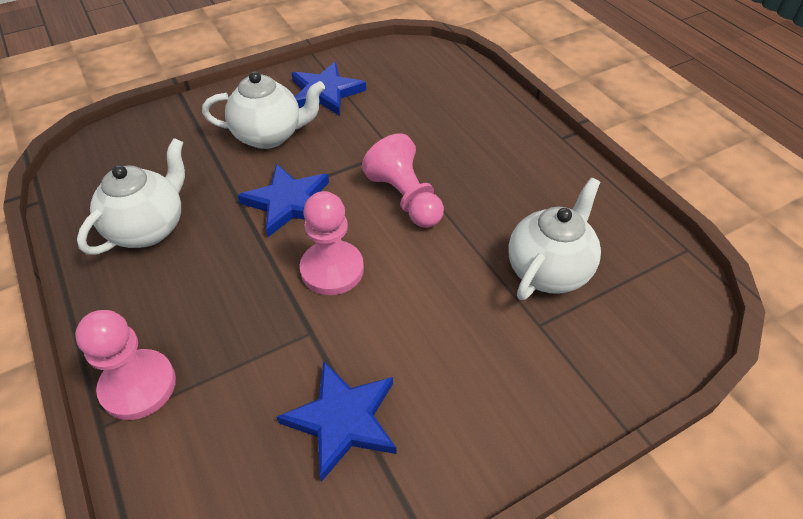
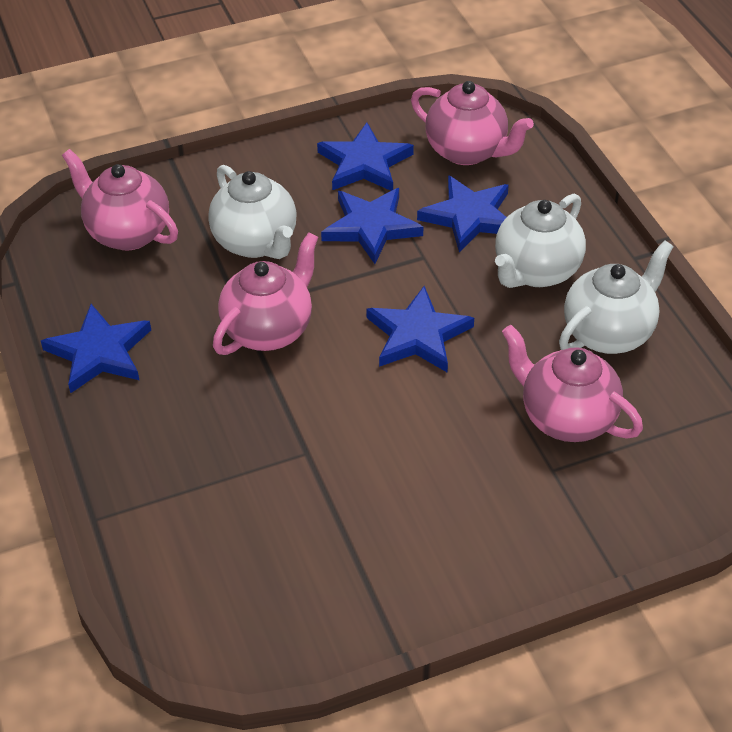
blue star: [237,163,329,237] [277,360,396,482] [291,62,366,116] = 3 -> [41,304,151,393] [317,123,414,191] [321,188,423,264] [366,286,474,372] [417,175,509,253] = 5
pink pawn: [75,310,176,420] [300,191,364,295] [362,134,444,228] = 3 -> none = 0
pink teapot: none = 0 -> [62,149,178,250] [213,232,319,355] [411,81,534,165] [502,325,643,442] = 4

